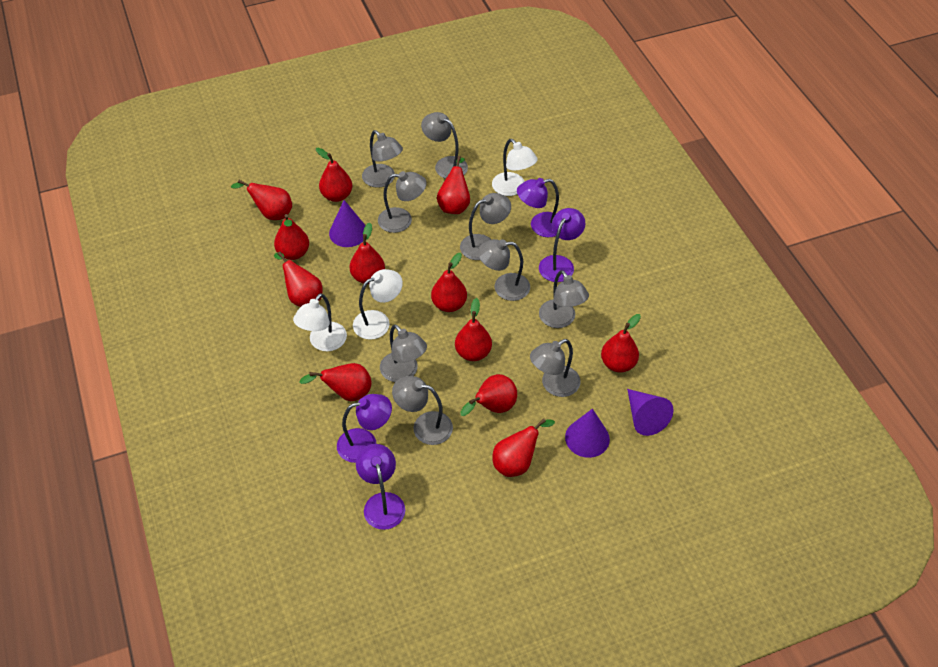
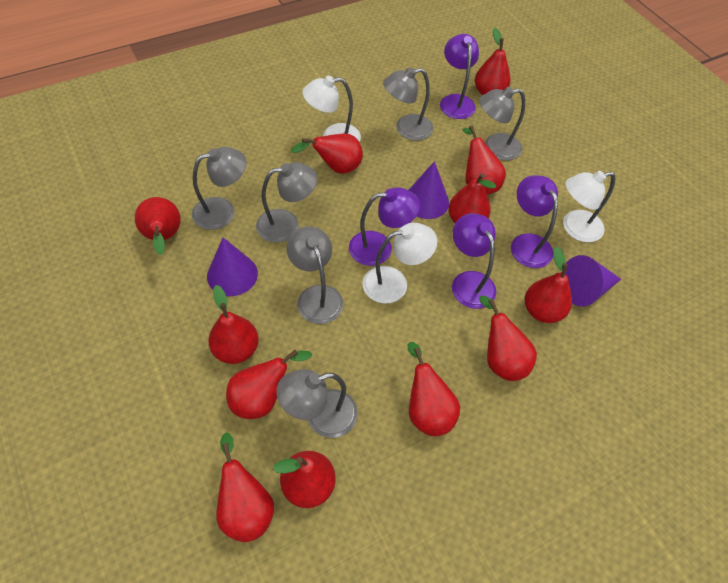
grey lamp: [362,130,403,188] [378,171,427,233] [380,324,427,382] [392,376,453,445] [421,112,468,179] [460,193,511,260] [478,239,530,301] [530,339,580,397] [539,270,589,328] = 9 -> [192,147,246,230] [256,162,317,242] [276,369,358,438] [287,226,343,324] [383,67,433,141] [479,87,525,161] = 6

